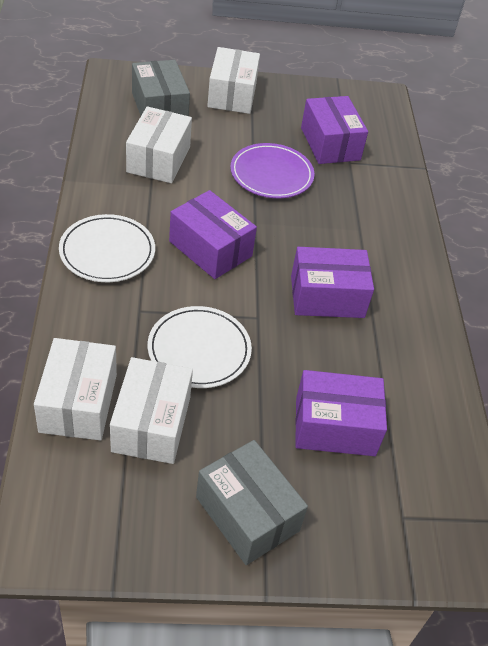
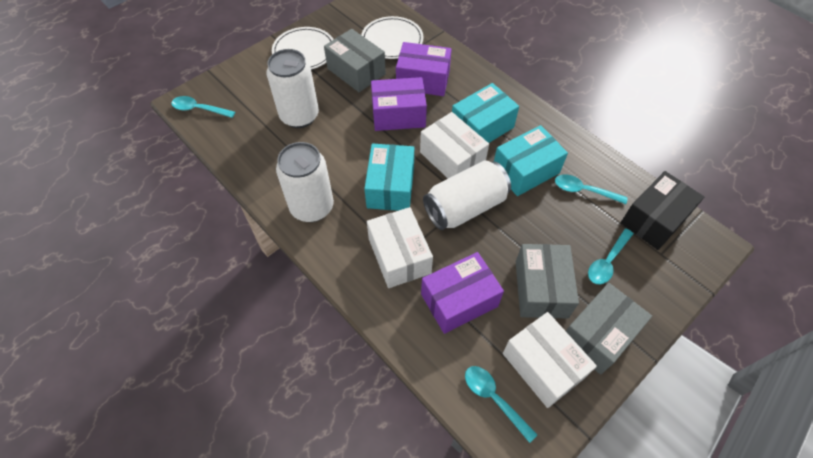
black box: none = 0 -> [620,171,704,250] = 1
grey box: [132,60,190,116] [196,440,308,565] = 2 -> [324,29,386,92] [516,244,579,319] [566,283,652,375] = 3
purple box: [169,190,257,279] [291,247,374,318] [295,370,387,456] [301,96,368,164] = 4 -> [371,77,427,131] [396,42,452,96] [421,252,504,334] = 3
purple plate: [230,143,314,198] = 1 -> none = 0
turquoise box: none = 0 -> [364,143,414,211] [452,83,519,143] [494,125,568,196] = 3
turquoise spoon: none = 0 -> [171,96,235,118] [465,366,537,443] [555,174,628,204] [588,228,634,285] = 4
white box: [34,338,117,440] [110,357,193,464] [126,106,192,183] [207,47,260,114] = 4 -> [367,207,433,288] [420,112,489,178] [503,312,597,408] = 3
white can: none = 0 -> [267,49,319,128] [276,142,334,222] [423,160,511,230] = 3

